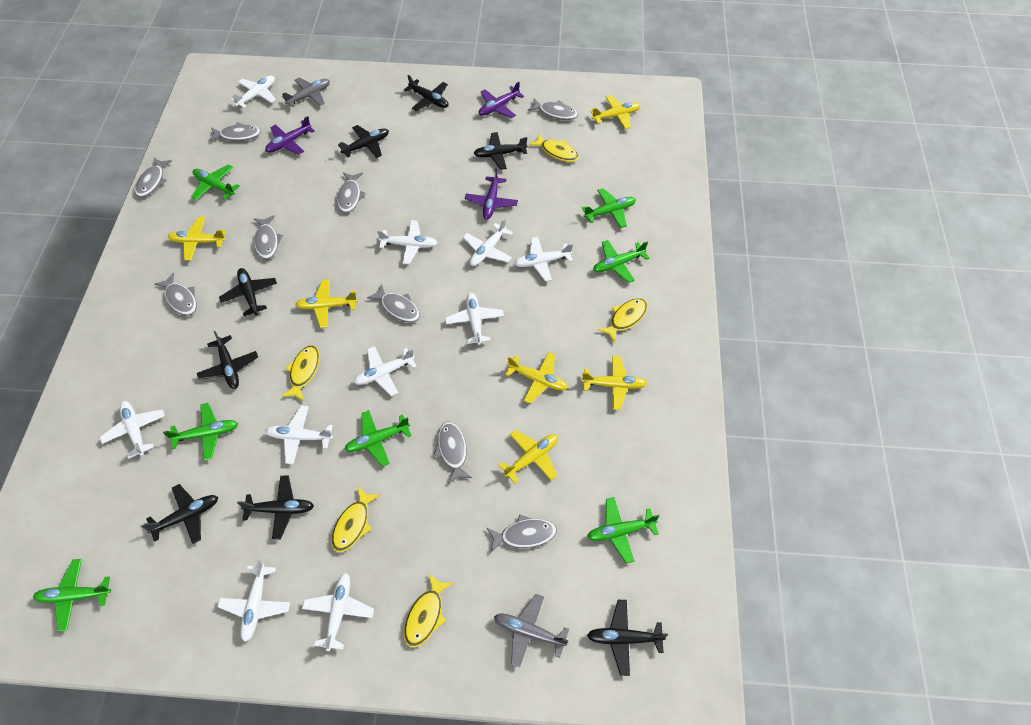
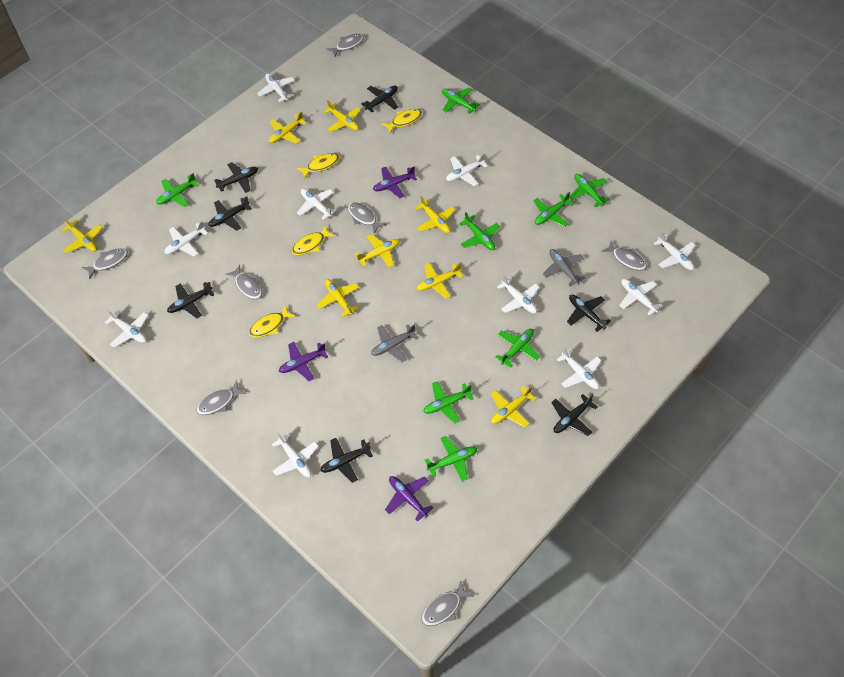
black plane: [141,484,218,544] [197,331,258,389] [219,268,277,316] [237,476,314,540] [338,125,389,158] [404,75,449,111] [473,132,527,170] [587,600,668,676] = 8 -> [167,281,214,318] [208,196,252,230] [214,162,258,193] [320,438,373,483] [361,86,398,112] [551,394,597,436] [567,294,611,332] = 7
green plane: [33,559,111,631] [163,403,238,461] [191,164,240,200] [344,410,411,467] [582,188,636,228] [587,497,659,564] [593,240,649,283] = 7 -> [156,173,199,207] [423,381,474,424] [425,436,477,482] [442,87,480,114] [459,212,500,250] [496,329,540,368] [534,192,574,227] [569,174,610,208] = 8
grey fish: [135,158,172,197] [154,272,197,316] [208,122,261,142] [254,215,283,259] [337,172,366,213] [367,284,420,322] [434,422,472,484] [486,514,557,553] [527,98,578,120] = 9 -> [82,248,128,279] [196,380,246,415] [226,265,262,300] [326,33,364,57] [348,202,386,234] [421,580,474,626] [601,241,647,271] = 7
yellow fish: [281,345,320,401] [331,487,380,552] [404,573,453,648] [529,134,579,162] [597,298,647,343] = 5 -> [249,304,296,338] [292,226,335,255] [297,153,339,179] [382,109,422,133] = 4
yellow plane: [167,217,226,260] [295,279,358,328] [498,430,558,484] [505,352,568,404] [581,356,647,410] [590,95,641,129] = 6 -> [62,218,103,253] [269,111,307,144] [317,279,360,317] [323,100,361,132] [355,234,400,268] [415,196,455,233] [417,263,463,299] [491,386,536,427] = 8

